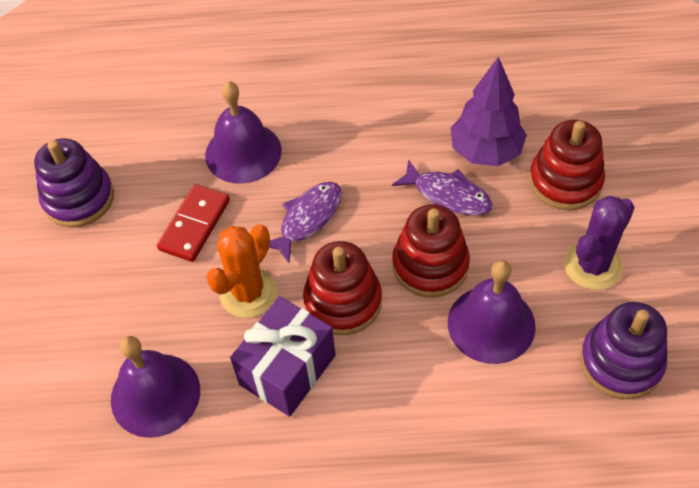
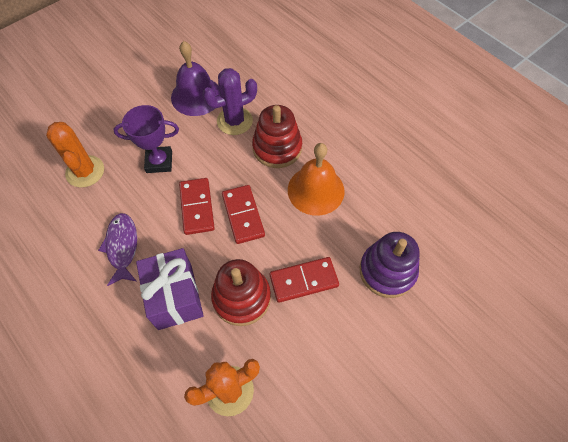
orange bell: none = 0 -> [288,143,345,216] = 1
orange cactus: [206,224,277,318] = 1 -> [46,122,104,187] [184,359,260,416] = 2
purple bell: [111,336,200,438] [205,81,282,184] [448,260,536,364] = 3 -> [171,41,220,116] = 1
purple fish: [269,182,342,263] [392,159,493,215] = 2 -> [98,213,137,286] = 1
purple stacking toy: [34,139,114,228] [580,302,667,399] = 2 -> [360,232,420,298] = 1
purple tree: [451,56,527,166] = 1 -> none = 0
purple trophy: none = 0 -> [113,105,179,173] = 1
red domino: [157,184,230,262] = 1 -> [179,178,215,235] [222,185,265,244] [270,257,339,303] = 3
red stacking toy: [303,241,382,335] [392,204,470,297] [529,120,605,210] = 3 -> [211,259,271,326] [252,105,302,168] = 2

